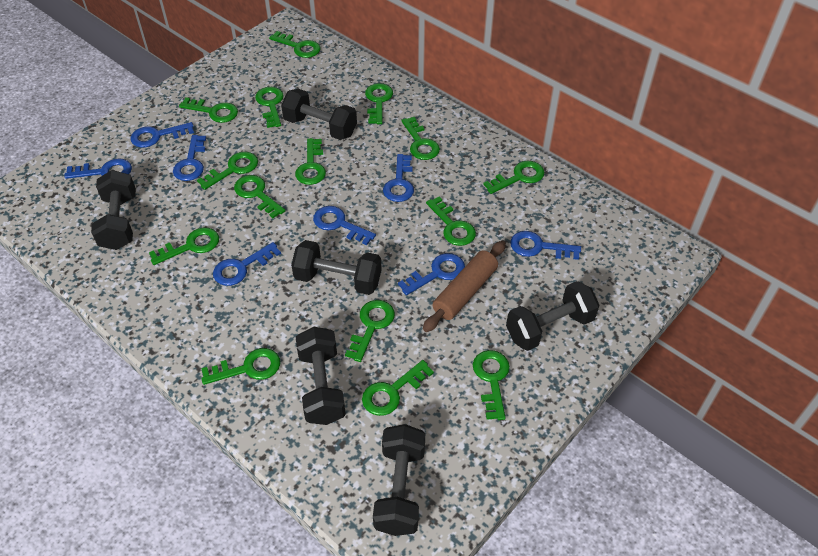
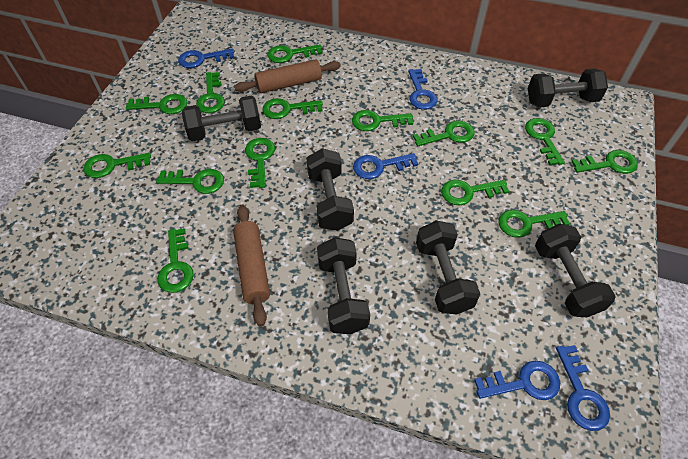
blue key: [64,158,132,179] [131,122,194,148] [173,135,206,181] [213,242,281,286] [313,206,376,245] [383,154,414,202] [398,253,465,295] [510,231,581,260] = 8 -> [178,48,234,68] [353,153,418,179] [408,69,438,110] [474,361,560,400] [556,345,610,431] = 5
brown rolling pin: [423,241,506,332] = 1 -> [233,204,270,327] [234,59,341,93] = 2
green key: [149,227,219,265] [179,97,238,123] [197,152,258,190] [201,348,280,385] [234,175,286,218] [255,87,284,128] [269,31,320,58] [295,138,326,185] [345,300,395,362] [362,360,434,416] [365,83,393,124] [401,117,440,160] [426,197,476,246] [473,350,510,420] [483,161,545,194] = 15 -> [83,153,151,178] [126,94,187,114] [156,169,224,194] [157,228,194,293] [196,72,225,113] [245,138,275,188] [262,98,323,119] [267,45,322,63] [352,110,413,131] [413,121,475,146] [441,180,509,205] [498,210,570,238] [525,118,565,165] [571,150,638,174] = 14

